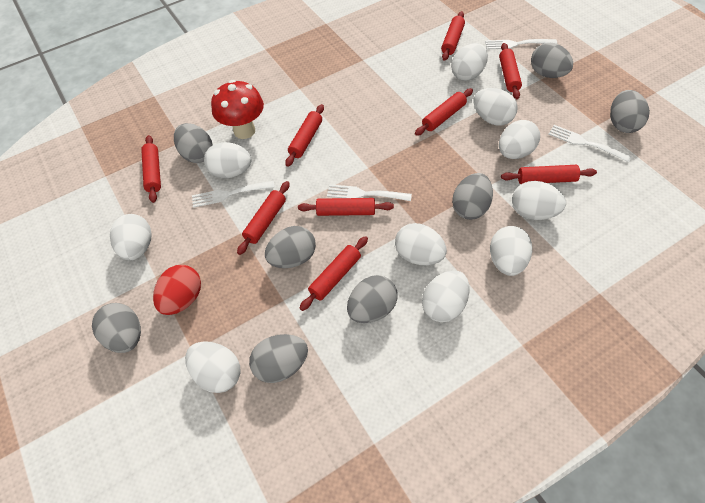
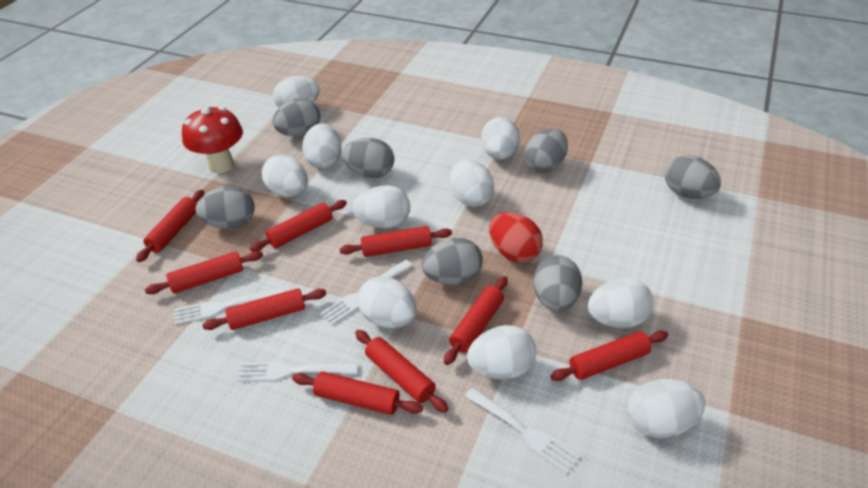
grey egg: [92,303,141,353] [174,123,213,163] [249,334,308,383] [265,226,316,268] [347,275,398,323] [452,173,493,220] [531,43,573,78] [610,90,650,133] = 8 -> [195,186,255,229] [272,99,320,137] [342,138,394,178] [421,238,483,285] [525,128,568,173] [533,255,582,311] [665,155,721,199] = 7

